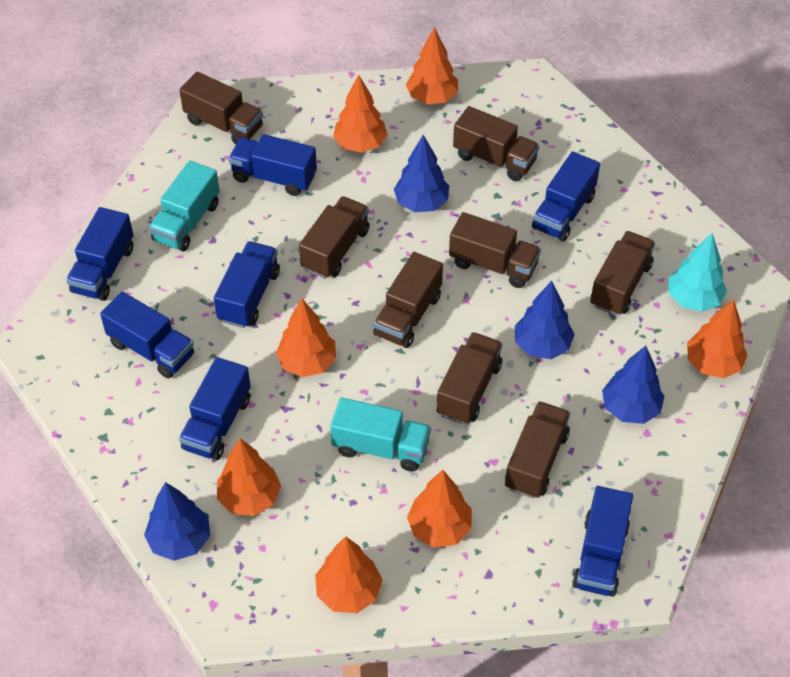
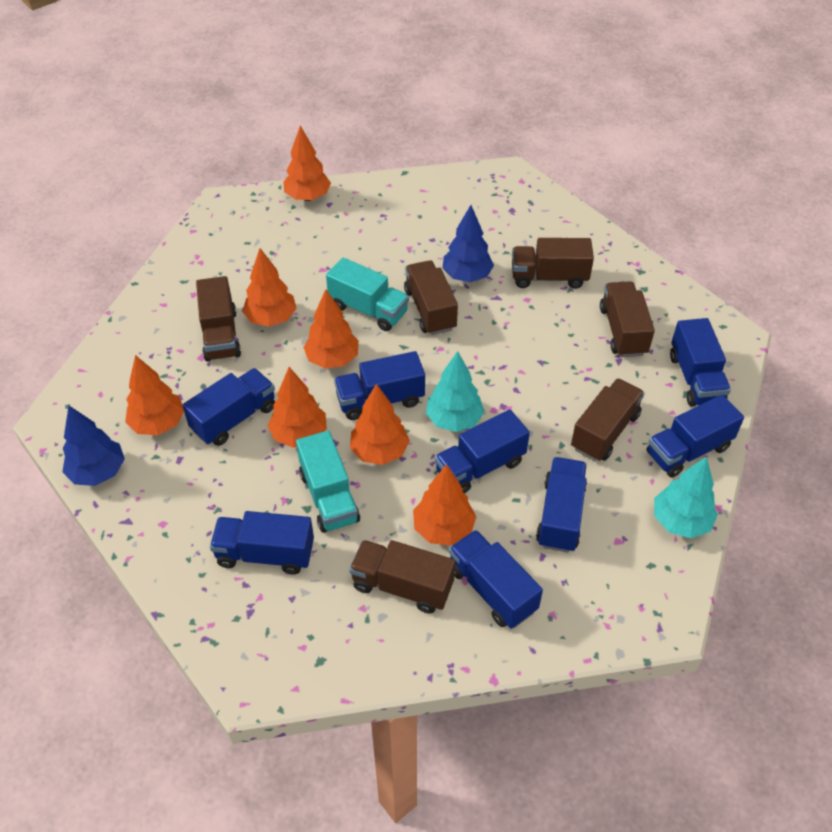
blue tree: [144,482,210,561] [394,135,449,212] [515,281,575,359] [602,346,664,424] = 4 -> [62,406,125,486] [442,205,494,282] = 2
blue truck: [66,207,133,301] [100,292,194,379] [179,357,251,460] [214,241,280,328] [229,134,317,196] [532,151,600,241] [572,486,633,597] = 7 -> [182,368,275,446] [210,511,314,574] [334,351,425,420] [435,410,530,494] [449,530,543,629] [536,457,587,553] [647,395,744,478] [670,318,731,407] = 8
brown truck: [179,72,263,144] [299,196,370,279] [373,252,443,348] [437,332,503,424] [449,212,541,288] [453,106,540,181] [505,401,570,499] [590,231,655,316] = 8 -> [196,276,241,362] [349,540,455,614] [404,260,458,335] [512,238,594,289] [571,378,645,461] [600,281,655,357] = 6
turquoise tree: [669,233,727,312] = 1 -> [426,351,484,432] [654,456,718,539] = 2

